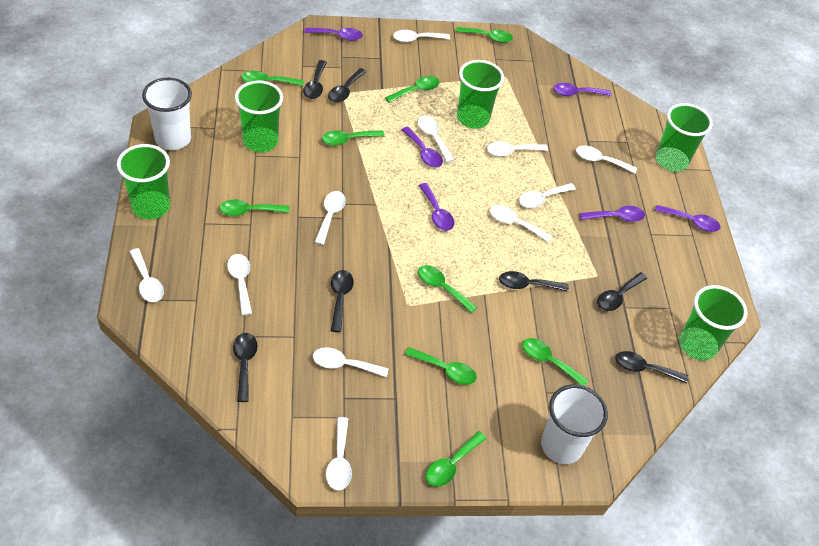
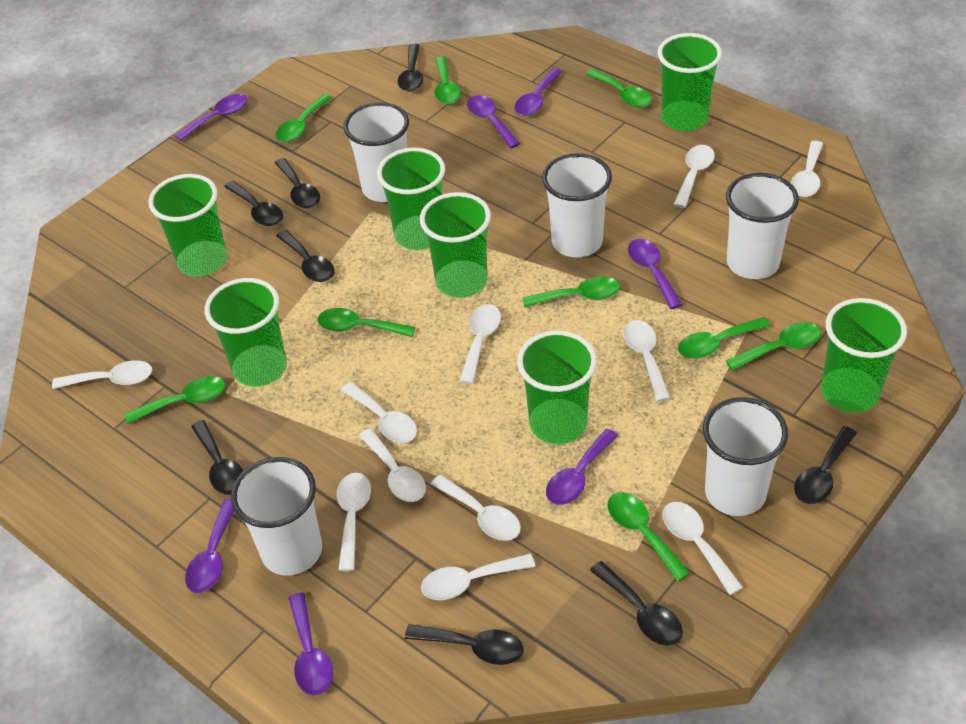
black spoon: [233,333,258,402] [303,60,327,99] [328,68,367,103] [331,270,354,332] [499,271,569,292] [597,272,647,311] [615,351,688,384] = 7 -> [191,420,243,495] [224,181,283,226] [275,158,320,209] [276,230,335,282] [398,44,423,92] [405,624,523,665] [590,561,683,646] [794,426,857,504] = 8
green cup: [117,144,170,219] [235,80,283,152] [457,60,504,129] [656,103,713,172] [679,285,747,361] = 5 -> [148,174,227,276] [205,278,287,387] [377,148,445,250] [420,192,491,298] [517,331,597,444] [658,33,722,131] [821,298,907,412] = 7
purple spoon: [304,28,363,41] [401,127,443,168] [419,183,454,231] [553,83,611,96] [579,206,645,222] [655,205,720,232] = 6 -> [175,94,247,141] [185,499,234,593] [288,592,333,695] [467,95,520,148] [514,68,562,116] [546,429,618,505] [628,239,683,309] = 7
white cup: [142,78,192,150] [541,384,608,464] = 2 -> [231,457,322,576] [343,102,409,202] [542,153,612,258] [703,397,788,516] [726,173,799,279] = 5

